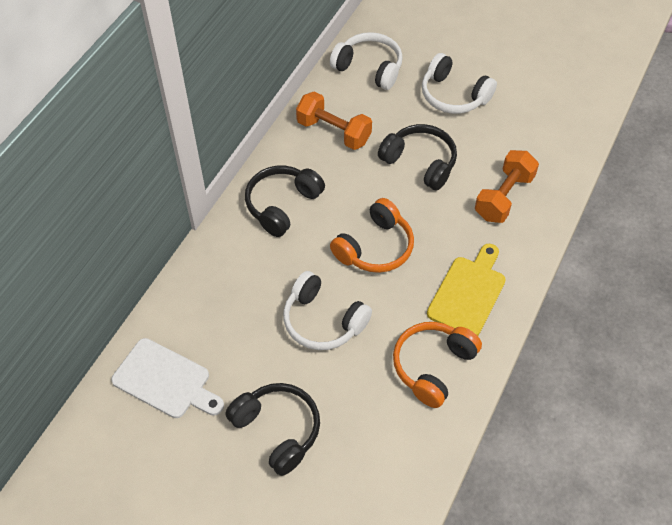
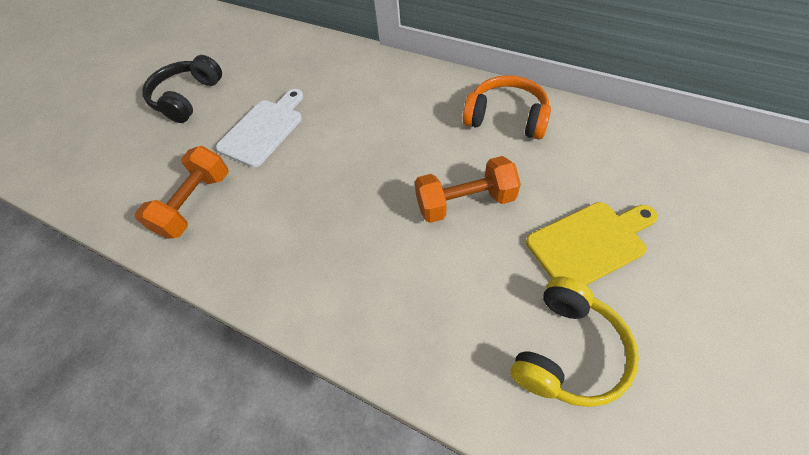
black headphones: [225,383,320,476] [245,165,325,237] [378,124,457,191] = 3 -> [142,55,222,123] = 1
orange headphones: [330,198,414,273] [393,322,482,408] = 2 -> [463,75,551,140] = 1
white headphones: [283,271,372,350] [330,32,403,90] [422,53,497,114] = 3 -> none = 0
yellow headphones: none = 0 -> [510,276,639,407] = 1

